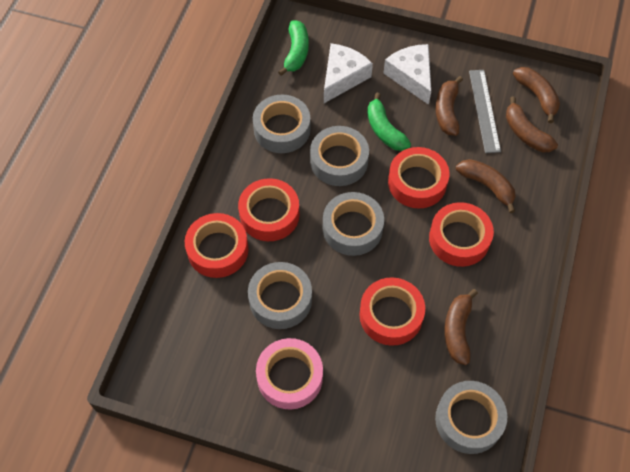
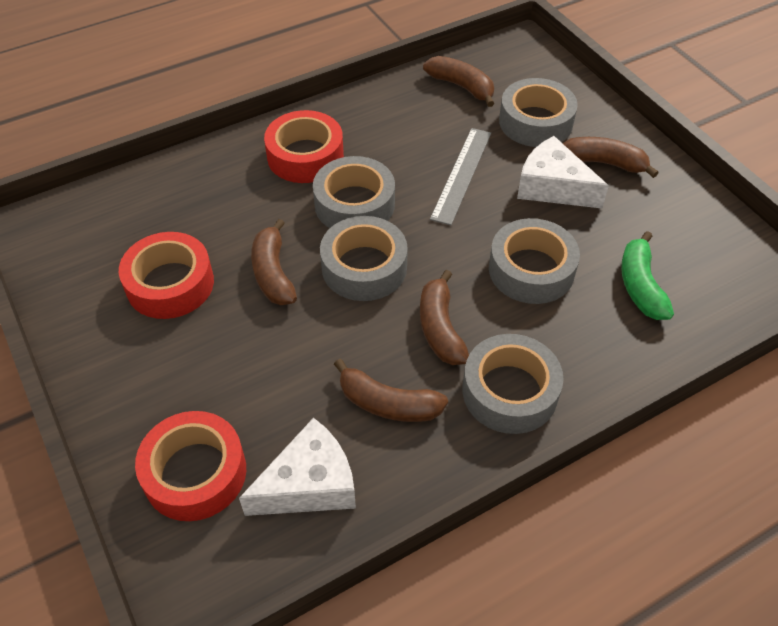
green banana: [278,20,309,76] [367,93,411,151] = 2 -> [621,231,674,320] = 1
pink tape: [256,338,323,410] = 1 -> none = 0
red tape: [185,213,249,278] [238,178,300,241] [359,277,425,346] [388,147,450,209] [429,202,494,267] = 5 -> [119,232,214,319] [135,411,246,521] [264,110,344,183] = 3

